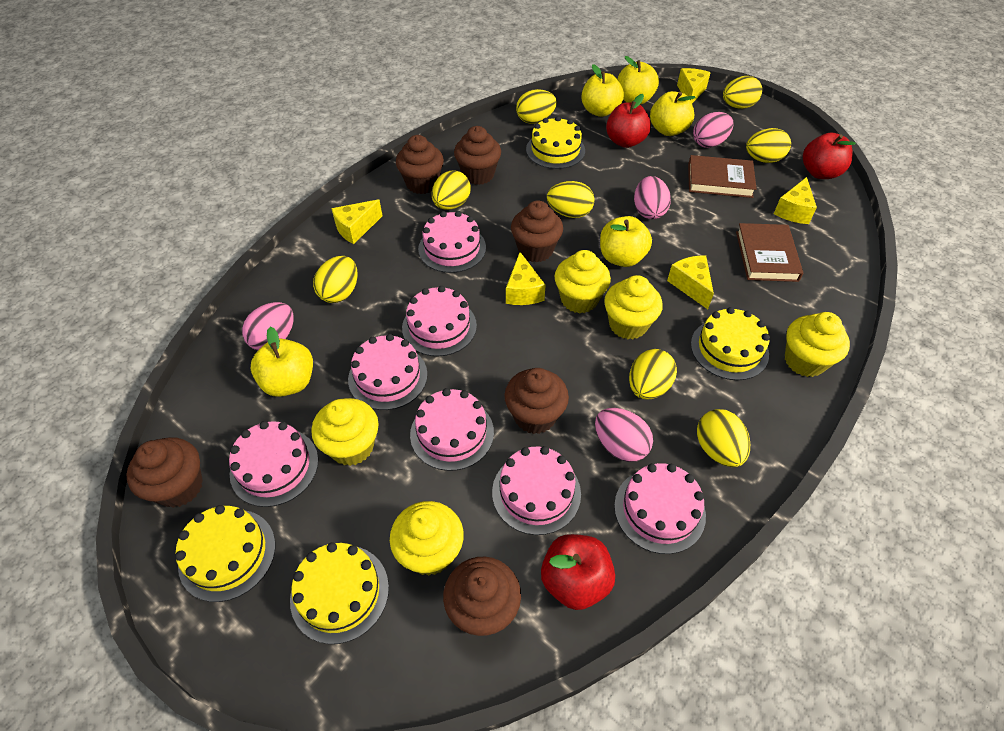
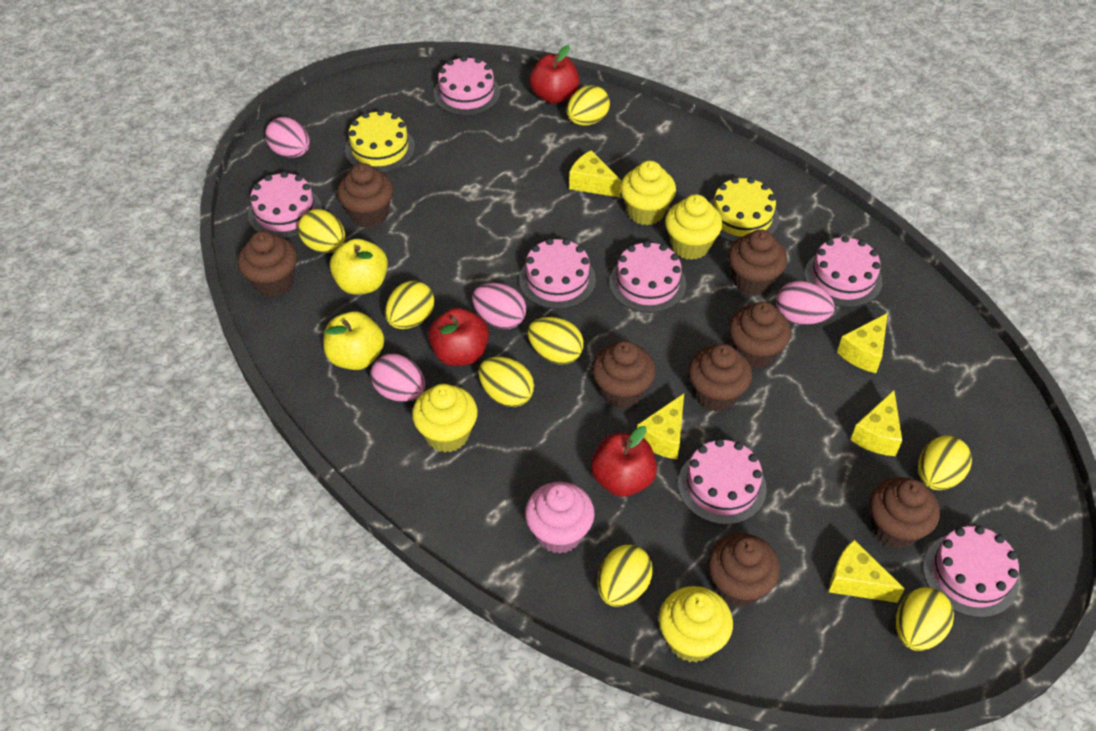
brown book: [688,155,757,198] [736,223,803,282] = 2 -> none = 0
brown cupcake: [126,437,203,508] [396,135,444,194] [443,557,521,636] [454,126,501,185] [504,368,569,434] [511,200,563,262] = 6 -> [238,231,297,297] [337,163,393,228] [592,341,656,409] [688,344,752,412] [708,533,780,607] [728,229,787,295] [729,302,791,369] [869,477,940,549] = 8
pink cupcake: none = 0 -> [525,482,595,554] = 1
yellow apple: [251,327,313,397] [581,64,624,117] [600,216,652,267] [617,56,659,105] [650,91,695,136] = 5 -> [324,311,384,370] [330,239,388,295] = 2
yellow cake: [175,505,275,602] [290,542,389,644] [526,116,585,169] [691,307,770,380] = 4 -> [345,110,415,173] [710,177,779,242] = 2
yellow cupcake: [311,398,379,466] [390,501,464,576] [554,250,611,313] [604,275,663,339] [785,312,850,377] = 5 -> [412,384,478,452] [620,161,676,225] [659,586,733,662] [665,194,723,260] = 4

